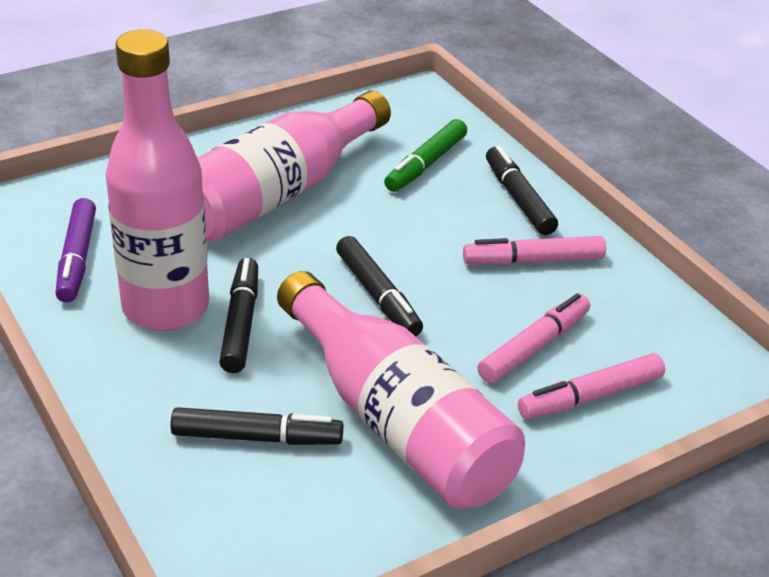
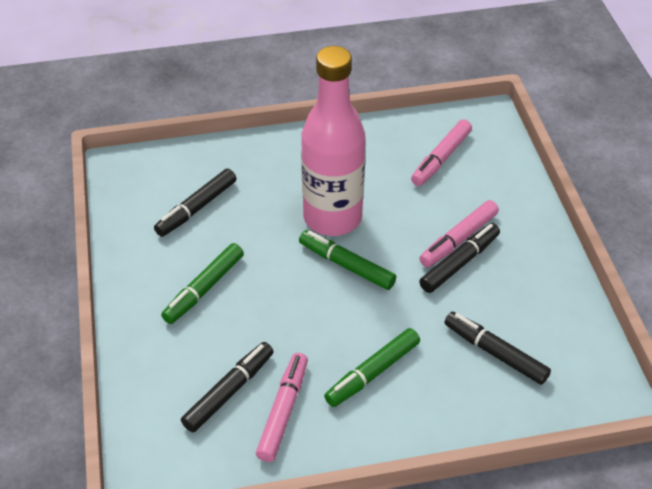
green marker: [384,119,467,192] = 1 -> [161,243,244,324] [299,230,396,290] [324,328,420,407] = 3
pink bottle: [105,29,209,331] [197,90,391,242] [277,271,525,509] = 3 -> [301,46,365,236] = 1
purple marker: [55,198,96,303] = 1 -> none = 0

